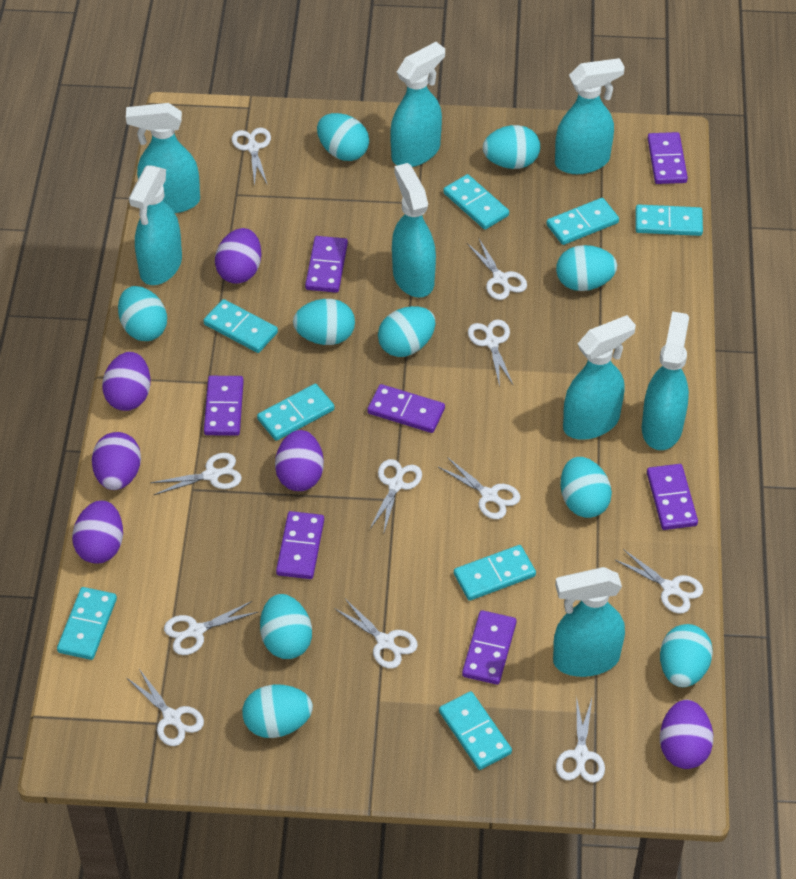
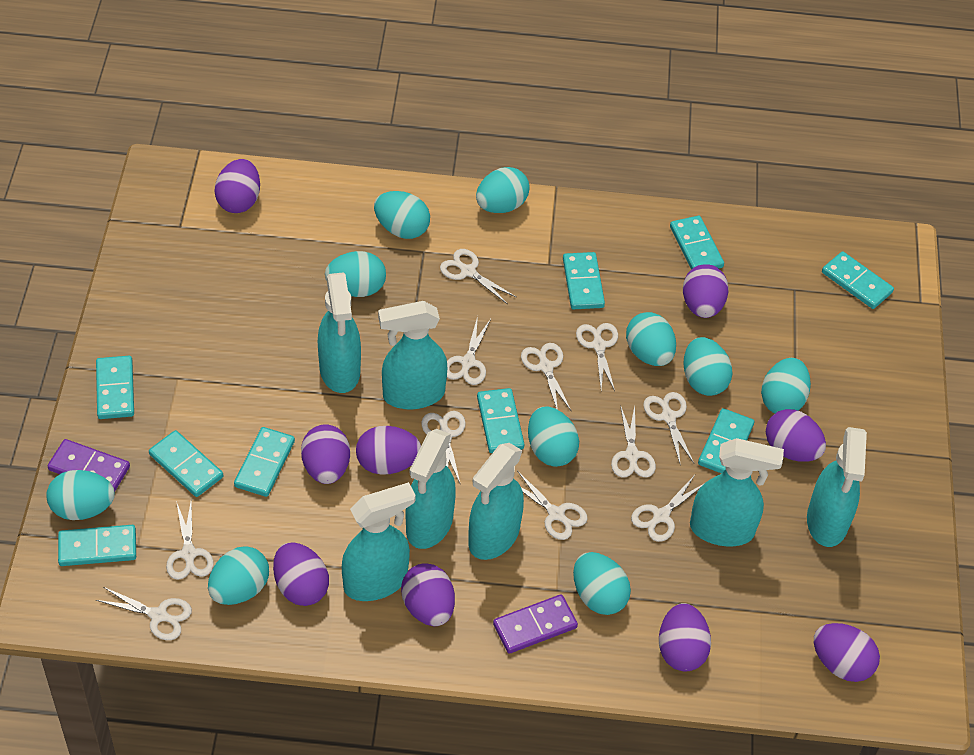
purple domino: [204,376,244,436] [276,511,324,579] [305,236,348,293] [367,384,445,433] [462,610,516,685] [647,132,688,184] [647,464,698,530] = 7 -> [48,439,130,491] [493,594,578,654] = 2
purple egg: [72,500,123,564] [92,432,141,490] [102,352,151,411] [215,228,262,284] [275,430,324,491] [660,700,713,769] = 6 -> [215,159,260,213] [273,542,329,606] [301,424,350,484] [356,426,421,475] [401,563,455,626] [659,603,711,671] [683,264,729,318] [766,409,826,462] [814,623,880,682] = 9
turquoise domino: [57,587,117,660] [204,299,278,353] [257,384,335,441] [439,691,512,770] [443,174,509,230] [454,545,536,601] [546,198,619,245] [636,204,703,236] = 8 -> [58,525,136,566] [96,356,134,419] [149,430,223,497] [234,427,295,497] [477,388,524,453] [563,252,605,309] [670,216,724,270] [698,408,754,473] [822,251,894,309] = 9
turquoise spray bottle: [126,103,200,213] [129,165,182,285] [390,42,445,167] [392,163,436,298] [553,567,625,677] [555,58,625,174] [563,315,636,440] [642,311,689,450] = 8 -> [318,272,361,393] [342,482,416,601] [378,301,447,410] [406,429,456,549] [468,443,524,560] [690,438,784,547] [807,427,867,547] = 7

